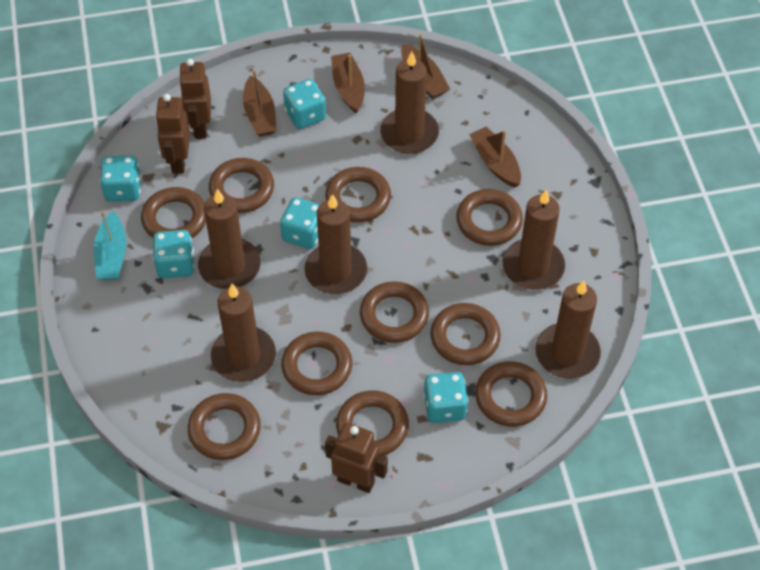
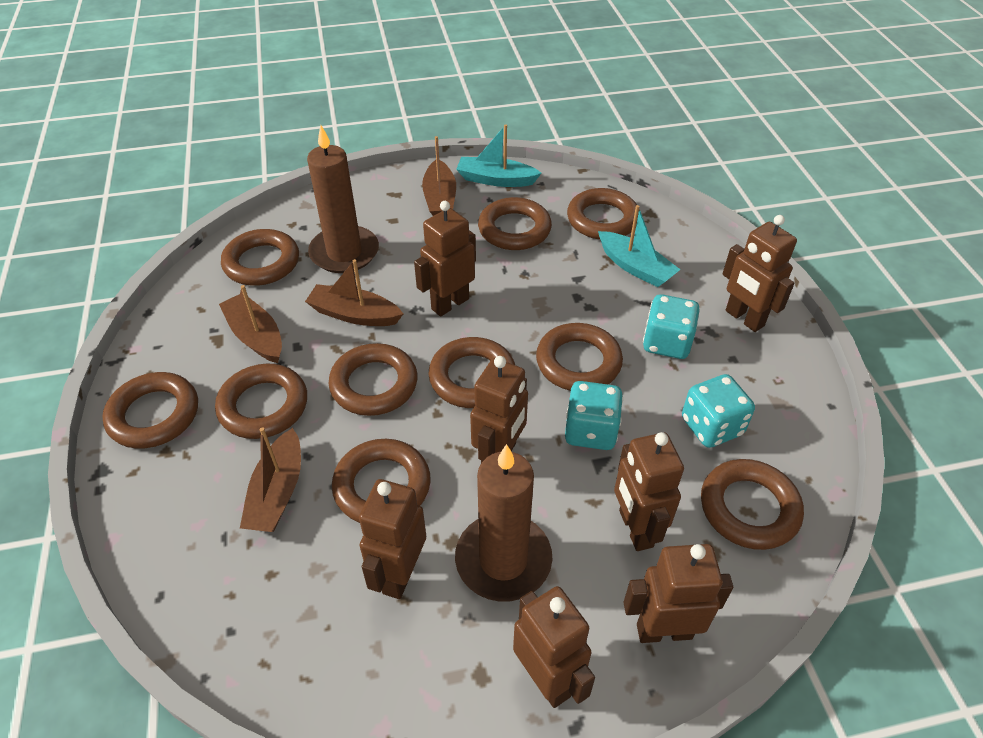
brown candle: [198,189,261,289] [211,284,276,382] [304,194,367,294] [380,51,439,154] [503,190,565,290] [535,280,601,379] = 6 -> [307,125,379,273] [455,444,552,602] = 2
brown robot: [155,94,190,174] [179,59,211,139] [325,423,388,493] = 3 -> [359,479,426,599] [414,201,476,317] [470,356,528,463] [513,586,595,708] [614,432,684,551] [623,544,733,643] [722,215,797,332] = 7
turquoise boat: [94,211,126,280] = 1 -> [456,124,542,187] [598,205,681,287] = 2
turquoise dice: [100,155,141,202] [153,230,194,278] [280,197,320,249] [283,79,326,129] [423,372,468,423] = 5 -> [565,381,623,450] [643,294,700,359] [682,374,755,448] = 3

